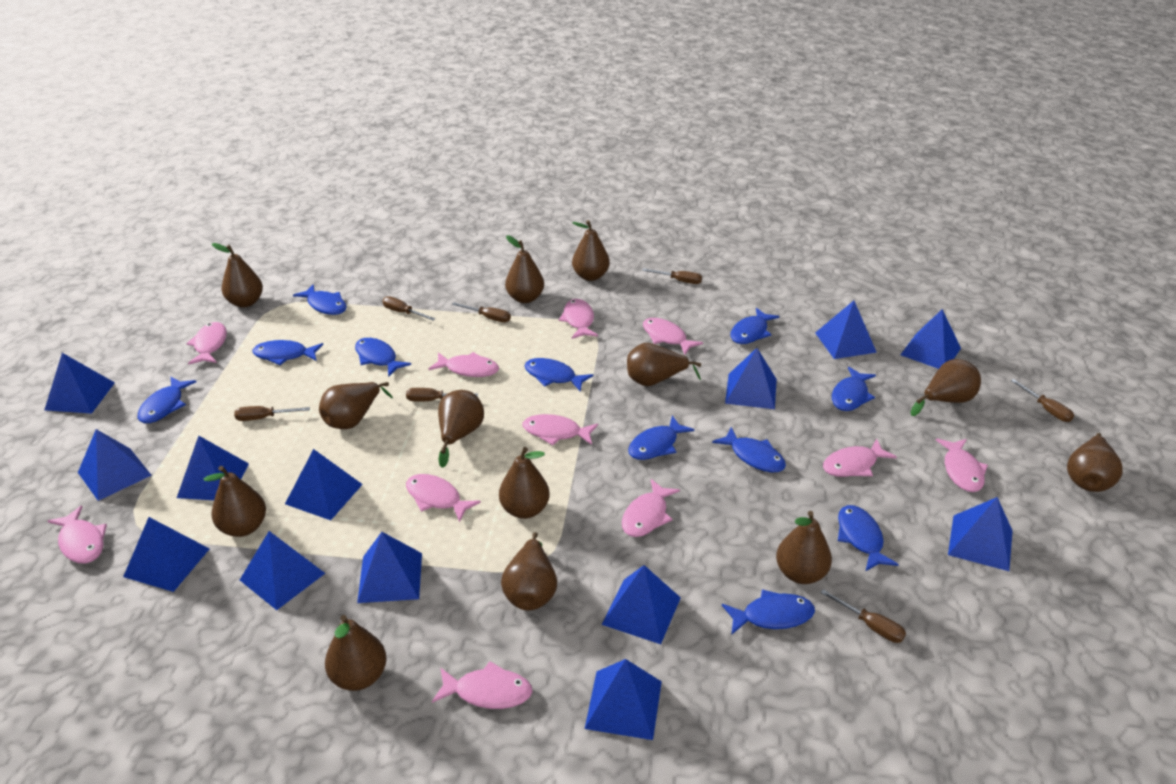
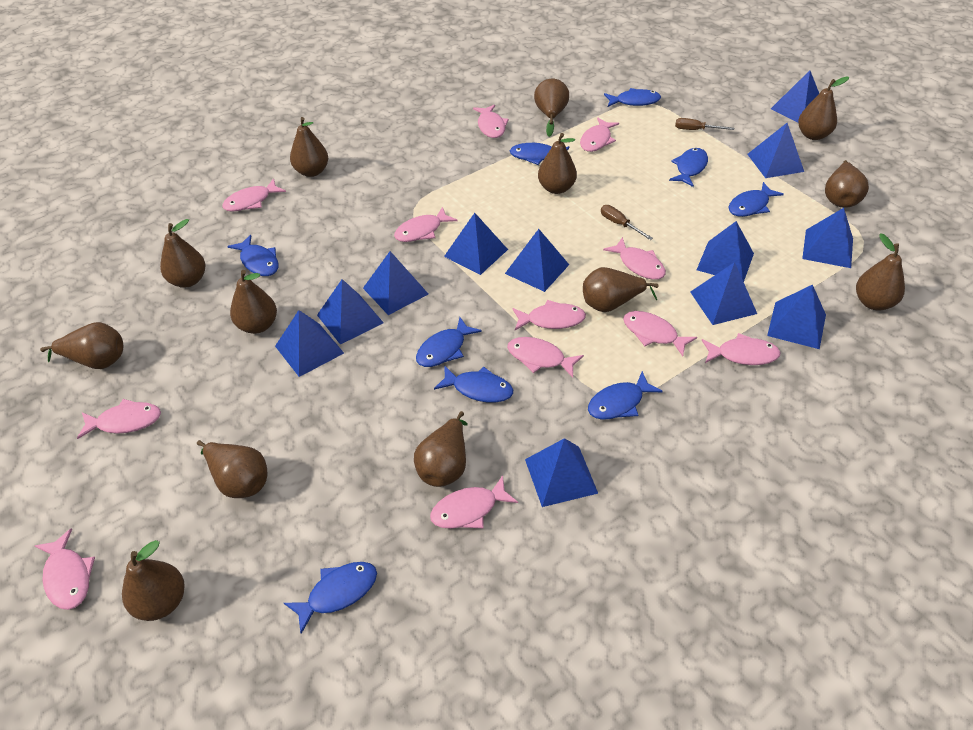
blue fish: [138,377,196,423] [252,340,323,365] [293,284,347,315] [355,338,411,377] [525,358,593,391] [628,415,695,460] [712,427,786,473] [722,589,815,635] [731,308,779,344] [832,367,876,411] [838,505,899,571] = 11 -> [227,235,278,276] [284,562,377,634] [416,317,482,367] [434,366,513,403] [510,143,570,165] [588,371,663,420] [604,88,661,107] [669,148,708,187] [728,182,784,217] = 9
blue pyramid: [45,353,115,414] [78,429,152,501] [123,517,210,592] [177,436,249,500] [240,531,325,610] [285,449,363,520] [357,532,422,603] [585,659,662,740] [602,565,681,644] [725,348,777,409] [815,301,877,359] [900,309,961,369] [948,497,1013,571] = 13 -> [275,310,344,377] [317,279,384,344] [363,251,428,315] [444,213,508,275] [505,229,569,292] [525,438,598,507] [690,262,757,325] [697,221,754,282] [747,123,804,178] [767,284,826,349] [771,70,819,123] [802,208,853,268] = 12
brown screwdriver: [234,406,310,421] [382,296,435,321] [406,388,478,401] [452,302,511,322] [642,268,702,284] [820,589,906,643] [1011,379,1074,422] = 7 -> [601,205,653,240] [675,118,734,130] = 2
pink fish: [48,506,107,563] [186,322,227,365] [406,474,481,522] [428,352,499,377] [432,661,533,709] [523,414,598,445] [559,299,598,339] [622,479,680,537] [643,318,703,355] [823,438,897,477] [936,438,988,492] = 11 -> [35,529,95,610] [77,399,161,439] [222,178,286,212] [394,207,457,242] [430,475,518,529] [473,105,509,138] [507,337,584,378] [512,300,586,330] [580,118,619,152] [603,237,666,280] [623,311,697,357] [702,333,781,365] = 12

